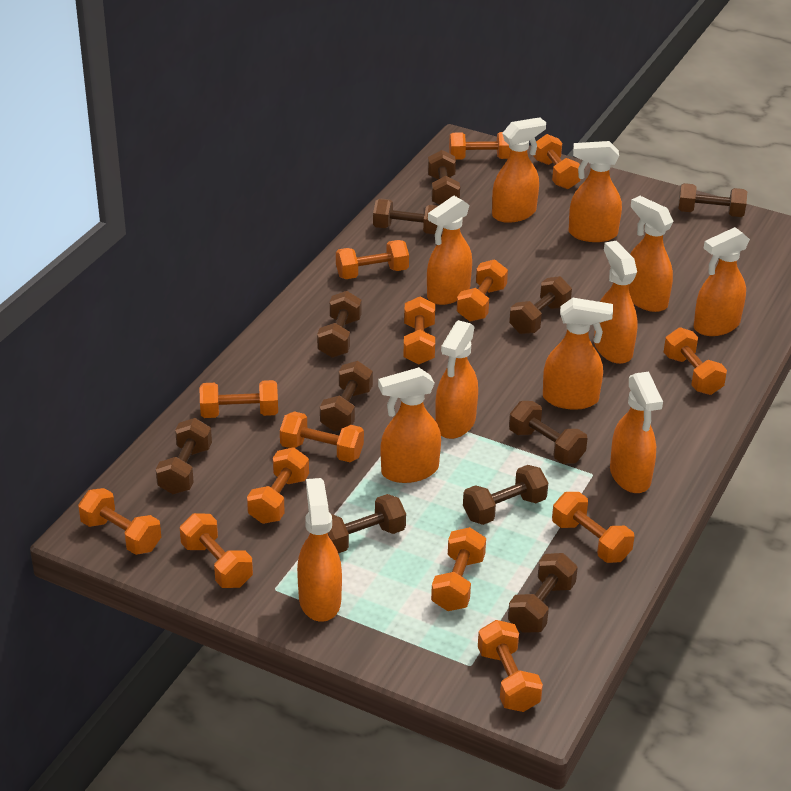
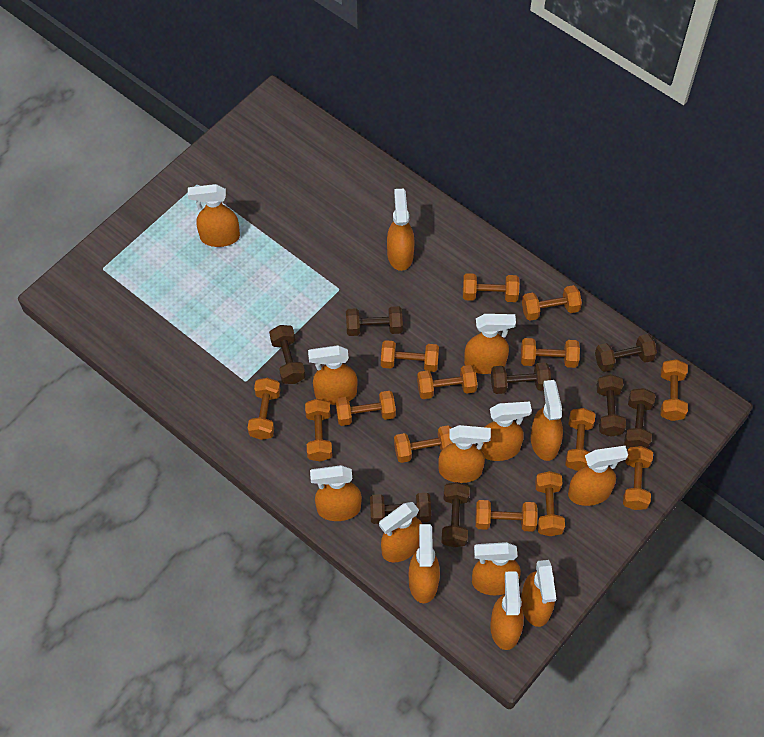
brown dumbbell: [156,418,212,494] [317,291,362,358] [320,361,373,432] [328,494,406,553] [373,199,439,234] [428,150,460,205] [463,465,548,525] [508,553,578,633] [509,276,572,334] [509,401,588,464] [678,183,747,217] = 11 -> [269,325,305,384] [346,306,403,336] [370,493,431,524] [441,482,470,547] [491,362,551,394] [595,334,657,372] [597,374,626,437] [624,388,655,449] = 8
orange spray bottle: [297,478,342,622] [378,367,441,483] [427,196,472,305] [435,320,478,439] [492,117,546,223] [543,298,613,410] [569,141,622,242] [594,241,638,364] [610,372,663,493] [629,196,674,312] [694,227,750,336] = 11 -> [188,184,240,247] [308,345,358,405] [310,465,362,521] [379,502,422,562] [387,189,414,271] [409,524,440,603] [438,425,491,483] [464,314,516,374] [472,542,521,595] [481,402,532,461] [490,572,524,650] [521,560,556,627] [531,380,563,461] [568,446,628,506] = 14

